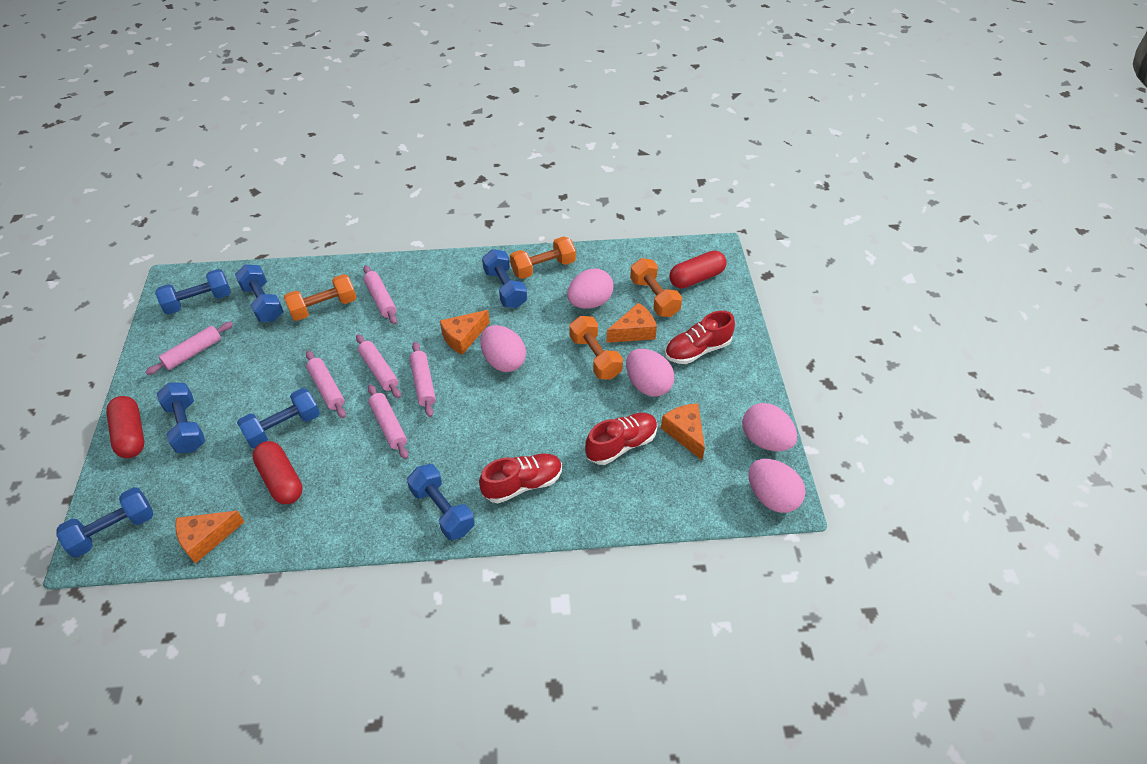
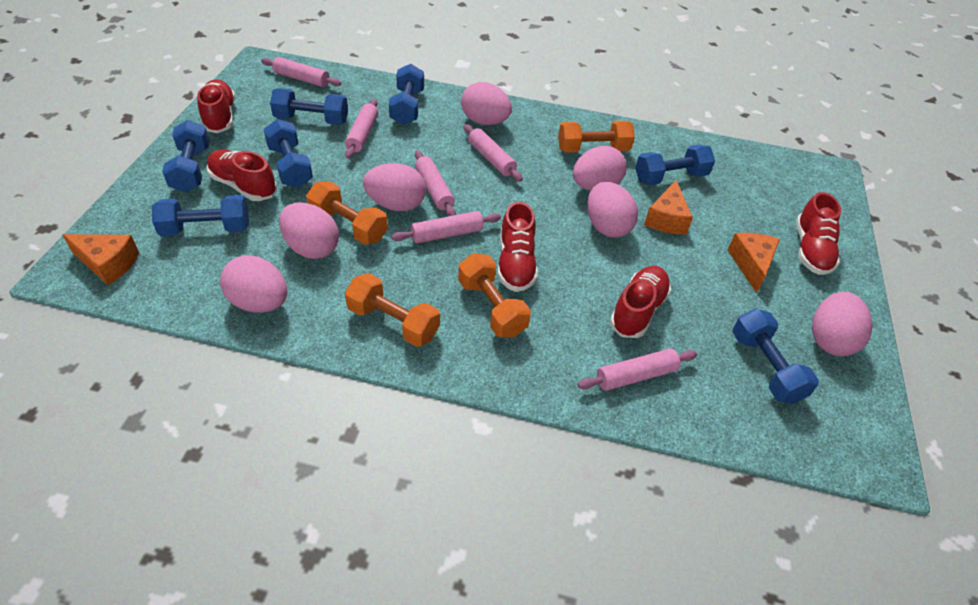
orange cheese: [175,511,245,564] [440,310,490,355] [606,303,657,343] [661,403,705,460] = 4 -> [62,234,139,285] [644,180,693,235] [728,233,780,293] = 3
pink egg: [480,325,526,372] [567,268,614,309] [626,349,674,397] [742,403,797,451] [748,459,805,513] = 5 -> [220,255,287,313] [279,202,339,259] [363,163,426,211] [461,82,512,125] [573,146,627,191] [587,182,638,238] [812,292,873,356] = 7
red capsule: [106,396,144,458] [252,441,303,504] [669,250,727,288] = 3 -> none = 0
red shoe: [479,453,562,503] [585,413,658,465] [665,311,735,364] = 3 -> [197,79,235,133] [207,149,277,201] [497,201,538,292] [610,266,671,338] [796,192,841,275] = 5

